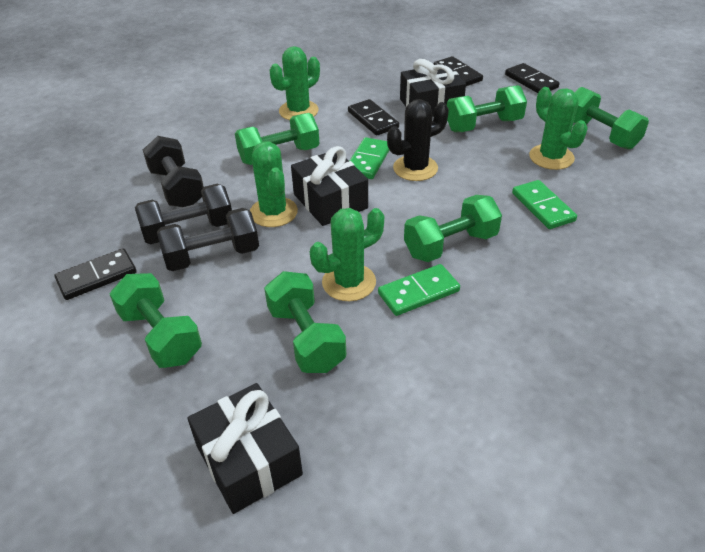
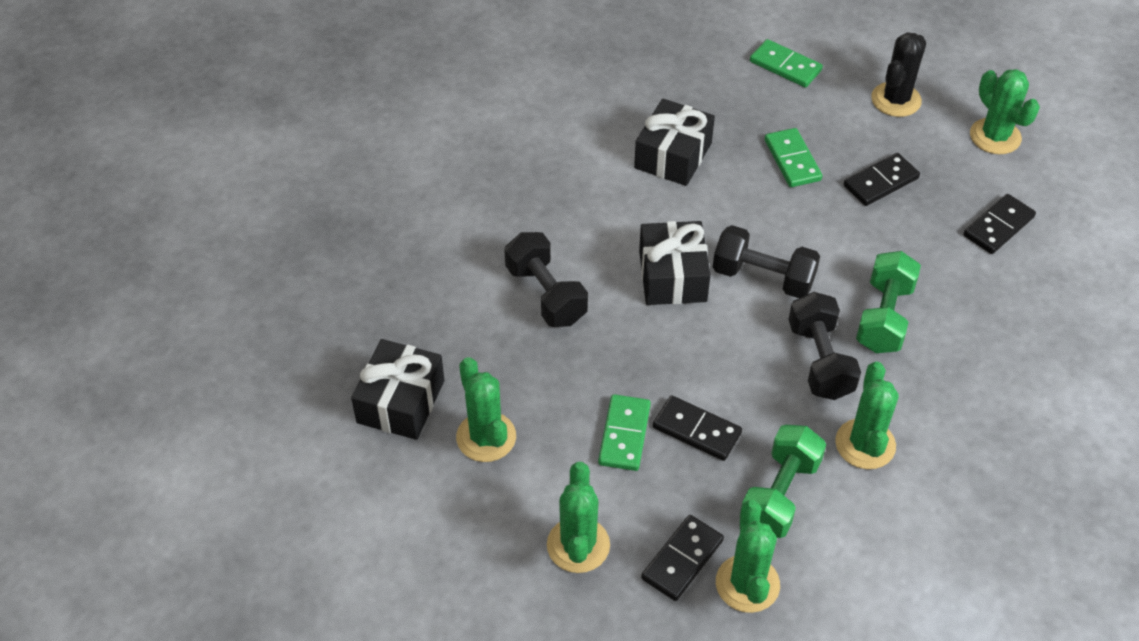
green cactus: [250,141,298,227] [270,46,320,120] [310,208,384,301] [529,87,588,170] = 4 -> [456,357,516,462] [547,462,610,573] [716,500,780,613] [835,362,899,469] [970,69,1040,154] = 5
green dumbbell: [110,273,202,368] [235,113,320,165] [264,271,346,373] [404,195,502,262] [447,85,527,132] [574,87,649,150] = 6 -> [740,425,826,538] [856,251,921,353] = 2

